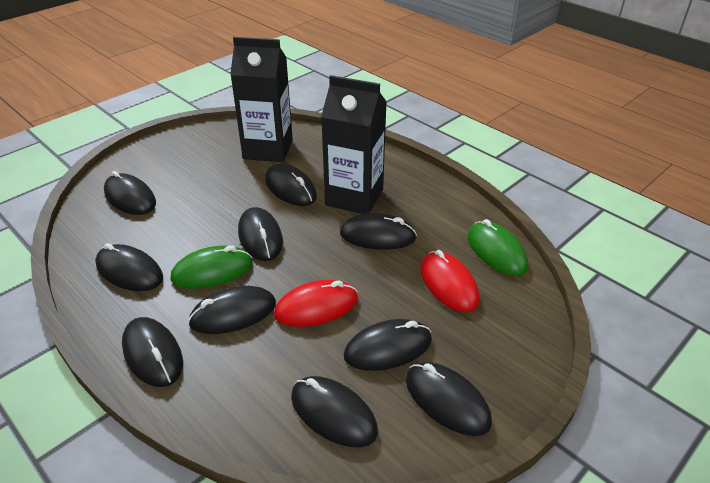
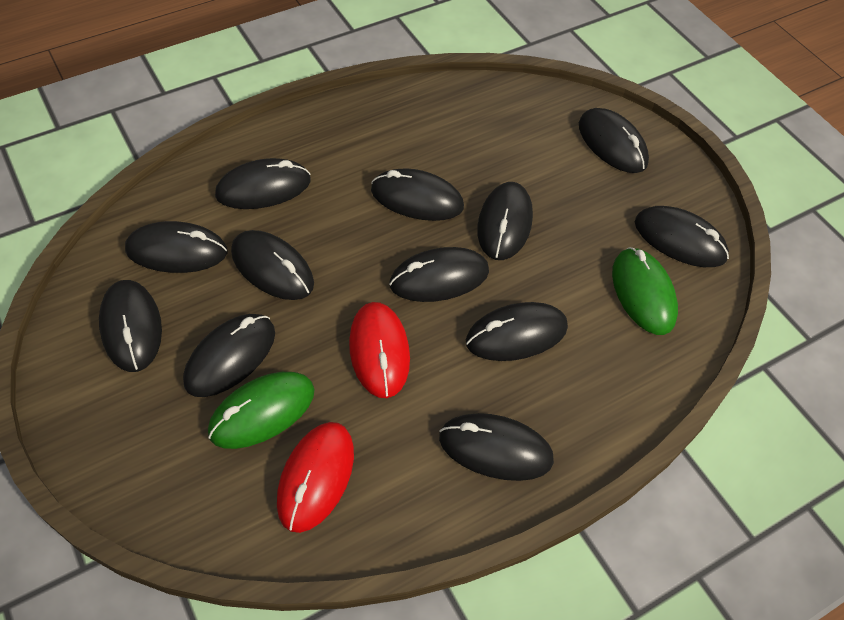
black carton: [230,37,293,162] [321,75,387,214] = 2 -> none = 0
black mouse: [95,243,163,291] [104,171,156,215] [122,317,183,387] [188,286,276,334] [238,207,283,261] [265,164,317,206] [291,376,378,447] [340,213,417,250] [344,319,432,371] [406,362,492,436] = 10 -> [99,280,162,372] [125,221,227,273] [183,314,275,397] [215,158,311,209] [231,230,314,300] [371,168,464,221] [389,247,489,302] [439,413,554,481] [466,302,568,361] [477,182,533,260] [579,108,649,173] [635,206,729,267] = 12

